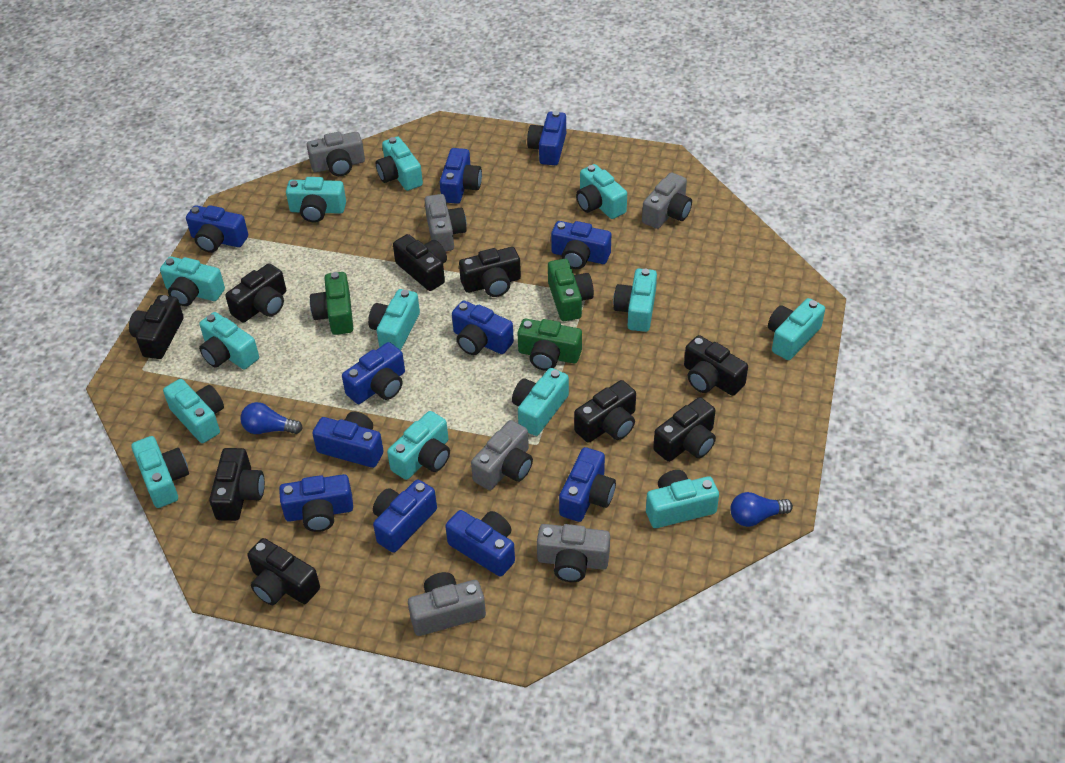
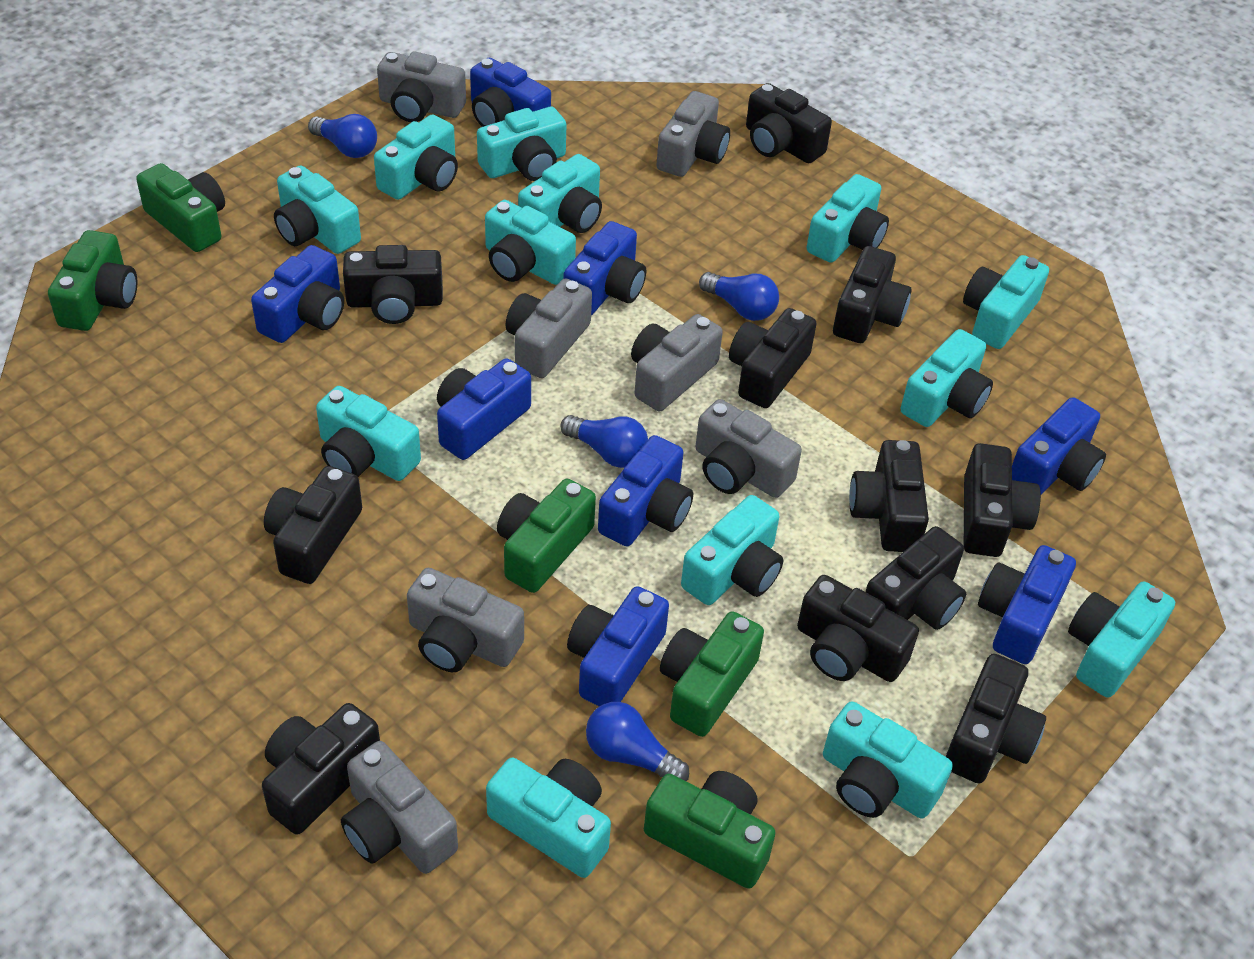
black camera: [129,295,184,359] [209,448,265,521] [225,263,286,323] [247,538,320,605] [393,234,447,291] [459,247,521,297] [574,380,636,443] [653,397,716,462] [684,335,748,396] = 9 -> [262,703,380,835] [264,466,362,584] [343,245,443,324] [729,308,817,408] [746,83,832,163] [797,575,919,682] [833,246,912,343] [849,440,929,552] [865,526,966,630] [946,653,1046,783] [964,443,1041,557] = 11
blue camera: [186,205,248,253] [279,474,353,532] [312,412,384,468] [342,342,405,404] [373,479,437,553] [440,148,482,204] [445,510,515,577] [452,301,514,355] [527,111,566,165] [551,221,611,269] [559,447,616,522] = 11 -> [251,245,344,343] [437,358,531,460] [470,58,551,127] [563,221,646,315] [567,586,669,707] [598,435,693,546] [978,545,1076,664] [1012,397,1106,495] = 8
blue light bulb: [240,402,303,434] [730,492,793,527] = 2 -> [308,114,377,158] [560,415,648,468] [586,702,689,781] [699,272,779,321] = 4
green camera: [310,272,353,335] [517,319,582,371] [548,259,594,321] = 3 -> [48,230,137,331] [136,163,225,252] [497,479,596,593] [644,771,776,889] [660,611,764,737] = 5
grey camera: [307,132,365,176] [408,572,486,636] [424,194,467,251] [471,420,533,490] [537,524,610,582] [642,172,692,229] = 6 -> [341,741,458,874] [377,52,466,122] [407,568,524,672] [506,279,592,378] [631,314,723,412] [657,91,730,177] [695,399,802,498] = 7

